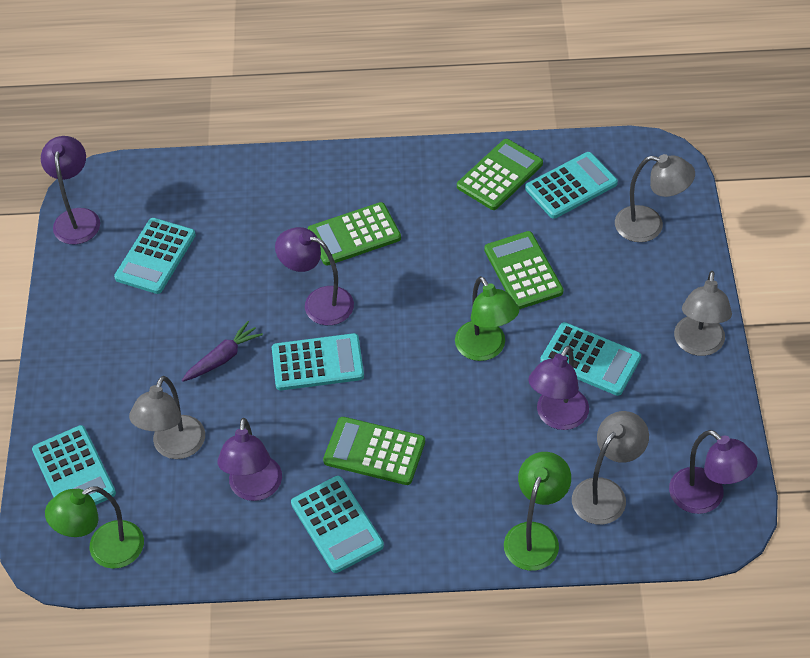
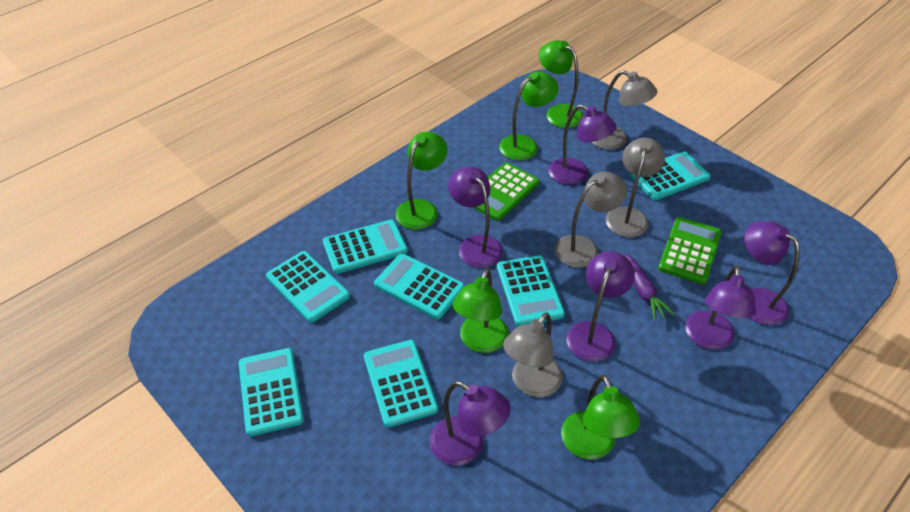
green calculator: [308,202,401,266] [323,417,425,485] [457,139,543,210] [484,231,564,309] = 4 -> [473,162,539,221] [658,217,722,284] = 2
green lamp: [45,486,144,569] [455,276,519,361] [504,452,571,571] = 3 -> [396,132,448,230] [453,269,508,353] [499,72,558,160] [539,40,583,128] [561,375,640,460] = 5
purple lamp: [41,136,100,244] [218,418,282,501] [275,227,354,325] [528,346,589,430] [669,430,758,514] = 5 -> [430,381,511,466] [448,167,503,268] [548,104,617,185] [566,252,635,362] [685,266,757,350] [744,221,800,325] = 6
turquoise calculator: [32,425,116,505] [114,218,196,294] [272,333,364,391] [291,476,384,573] [525,152,618,219] [540,322,641,396] = 6 -> [239,348,304,436] [266,251,350,323] [323,219,408,274] [364,340,438,428] [374,253,464,319] [497,255,565,326] [630,151,711,200] = 7

